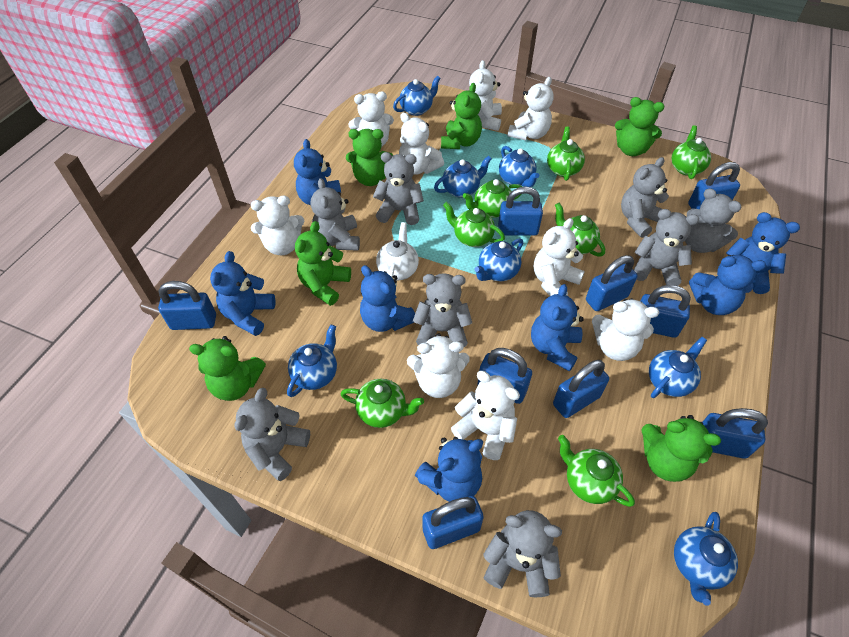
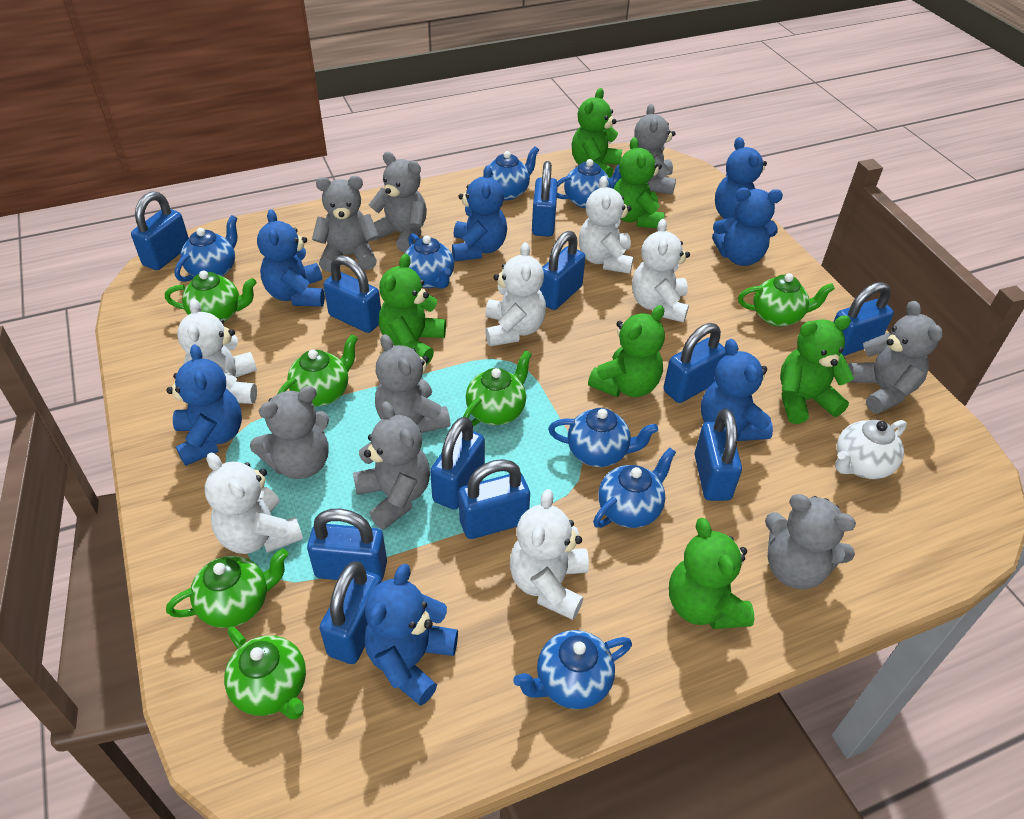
blue padlock: [158,281,216,330] [422,496,484,549] [478,348,532,404] [498,186,543,236] [553,360,609,418] [586,255,638,311] [640,285,691,338] [688,162,740,209] [703,408,768,459] = 9 -> [131,191,189,270] [307,509,387,582] [319,562,381,664] [324,255,381,333] [430,417,485,510] [459,459,530,539] [532,161,558,237] [540,231,585,310] [663,323,727,403] [695,409,742,501] [834,282,894,356] = 11
green teapot: [340,379,424,428] [443,202,505,247] [463,179,522,218] [547,127,585,181] [555,203,605,257] [558,435,635,507] [671,126,711,179] = 7 -> [165,271,257,322] [166,549,288,628] [224,627,306,719] [278,334,358,406] [463,350,532,426] [738,273,835,327] = 6
white teddy bear: [251,196,305,255] [349,91,394,147] [399,113,444,175] [407,333,470,398] [451,371,520,460] [469,60,502,131] [508,77,553,140] [534,218,585,296] [592,298,659,361] = 9 -> [177,299,257,404] [205,452,303,554] [485,242,546,346] [510,489,589,620] [579,176,634,274] [632,219,690,323] = 6

